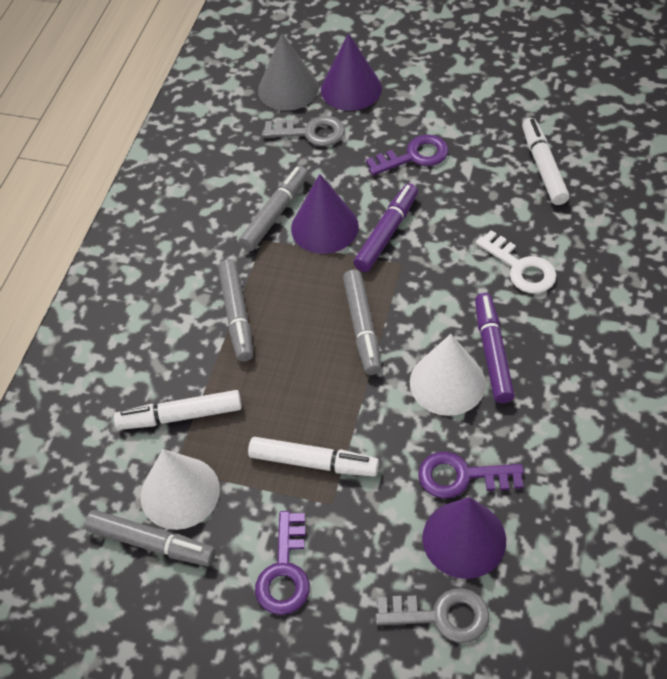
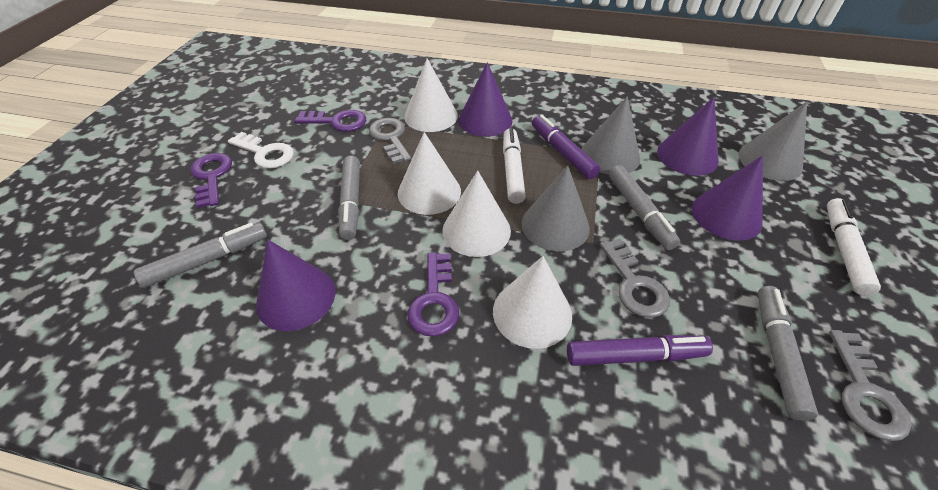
grey cone: [258,34,319,111] = 1 -> [521,165,590,251] [581,96,640,174] [738,102,807,181] = 3
grey key: [262,116,345,146] [375,588,489,643] = 2 -> [369,118,411,164] [600,239,670,318] [829,330,912,441] = 3
purple cone: [291,174,359,254] [321,33,382,111] [422,497,506,579] = 3 -> [256,240,335,331] [459,62,513,137] [657,97,719,176] [692,155,763,241] = 4
white cone: [141,449,220,530] [410,334,486,416] = 2 -> [398,132,461,215] [404,59,458,132] [442,170,511,257] [493,256,572,349] = 4
white marker: [114,390,242,430] [248,437,379,477] [522,118,569,205] = 3 -> [503,128,526,204] [827,198,881,296] = 2

